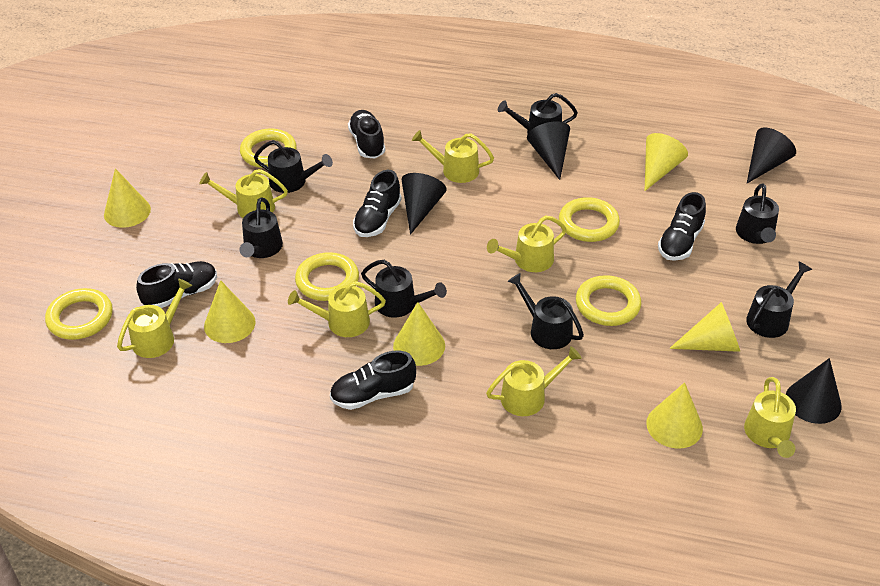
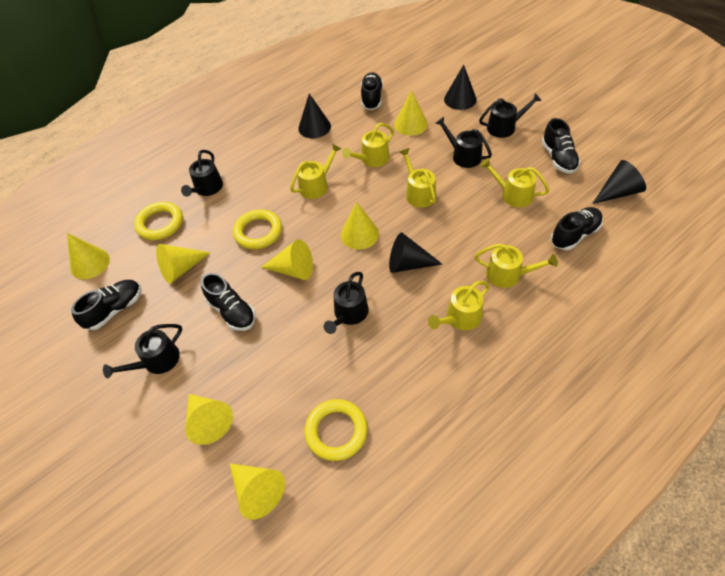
black watering can: [239,197,283,258] [254,140,333,193] [361,260,447,318] [498,93,578,134] [508,273,584,349] [736,183,779,244] [746,261,812,338] = 7 -> [103,324,182,378] [181,150,223,197] [324,272,369,334] [436,117,492,168] [479,93,542,138] = 5
yellow cone: [104,168,151,228] [204,280,256,343] [393,302,445,366] [645,133,688,191] [646,382,703,449] [669,302,740,352] = 6 -> [67,233,110,279] [156,244,211,284] [185,394,233,445] [230,463,285,520] [261,239,313,280] [341,202,379,250] [394,90,428,136] = 7
yellow ring: [45,288,113,340] [240,128,297,168] [295,252,359,301] [559,197,620,242] [576,275,641,326] = 5 -> [134,202,183,240] [233,209,282,249] [304,399,368,461] = 3
yellow watering can: [117,279,192,358] [199,169,288,218] [288,281,386,337] [412,130,494,183] [486,346,582,416] [487,216,567,272] [744,377,796,458] = 7 -> [290,143,341,199] [342,123,394,167] [400,148,436,208] [428,281,490,330] [474,243,558,288] [480,158,549,207] = 6

